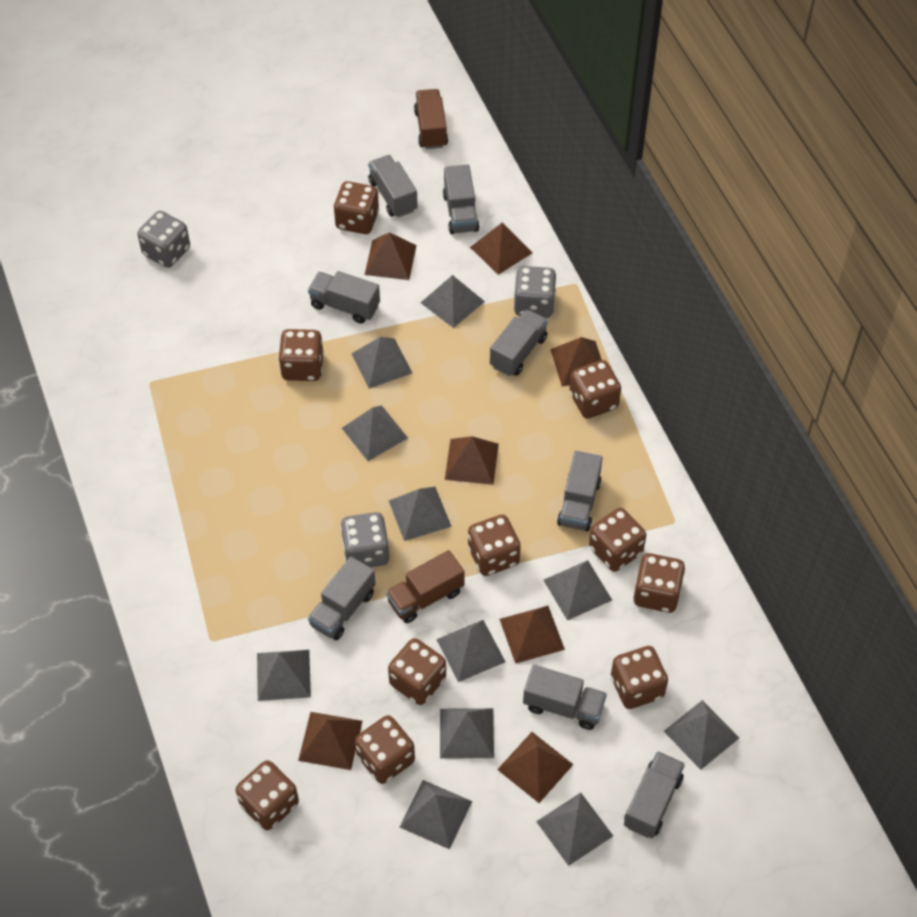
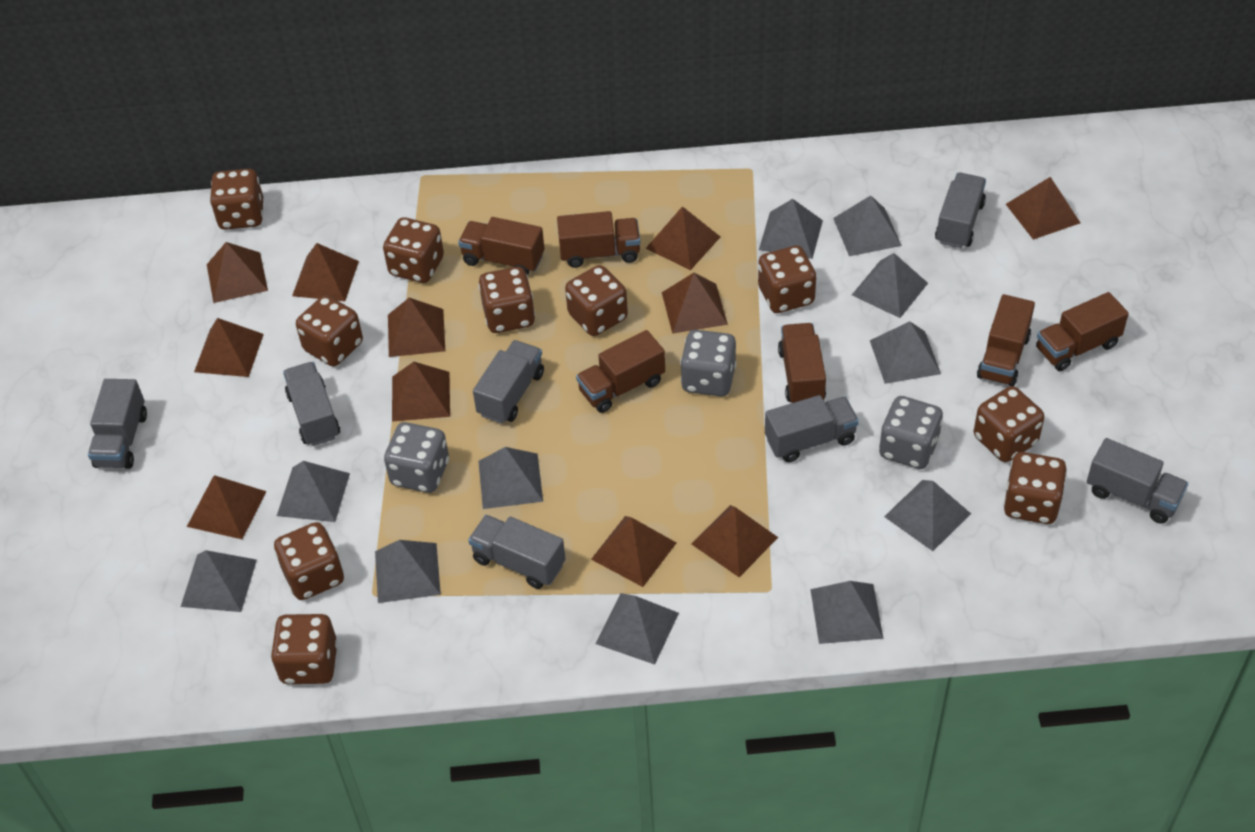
brown pyramid: [298,712,363,770] [365,232,417,280] [445,436,499,485] [470,222,533,275] [497,732,574,803] [500,606,565,664] [550,337,602,387] = 7 -> [187,475,266,539] [194,318,264,377] [207,242,268,303] [292,243,359,301] [388,297,445,357] [392,362,450,422] [591,516,676,587] [645,206,720,270] [662,273,728,334] [692,505,778,577] [1006,177,1080,240] = 11
brown truck: [386,550,465,623] [414,89,448,149] = 2 -> [458,217,545,275] [557,211,640,268] [576,330,665,413] [778,323,826,403] [977,294,1035,386] [1036,292,1129,371] = 6
grey truck: [308,271,380,324] [308,556,376,640] [368,155,418,218] [443,165,479,234] [490,309,548,376] [523,665,607,730] [557,451,603,531] [624,751,685,838] = 8 -> [88,379,147,469] [283,362,340,446] [468,515,565,589] [473,340,544,424] [765,395,859,462] [935,173,986,248] [1087,438,1188,524] = 7

